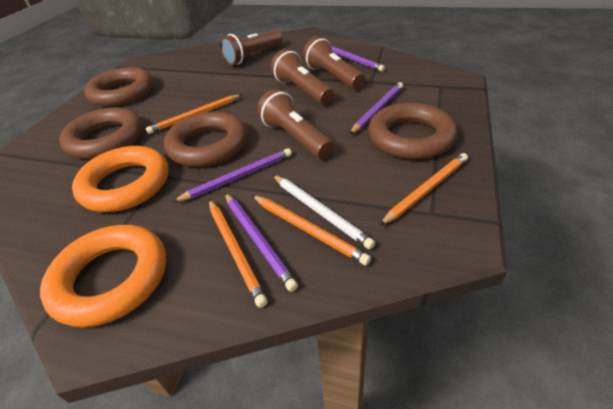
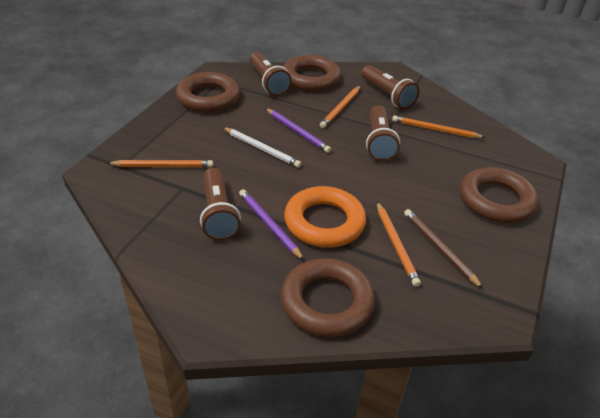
brown pencil: none = 0 -> [404,209,483,289] = 1
orange ring: [40,225,166,327] [72,146,169,212] = 2 -> [284,186,366,248] = 1
purple pencil: [173,148,292,202] [225,193,298,292] [331,46,385,72] [349,82,403,135] = 4 -> [239,189,304,260] [265,108,331,153] = 2

